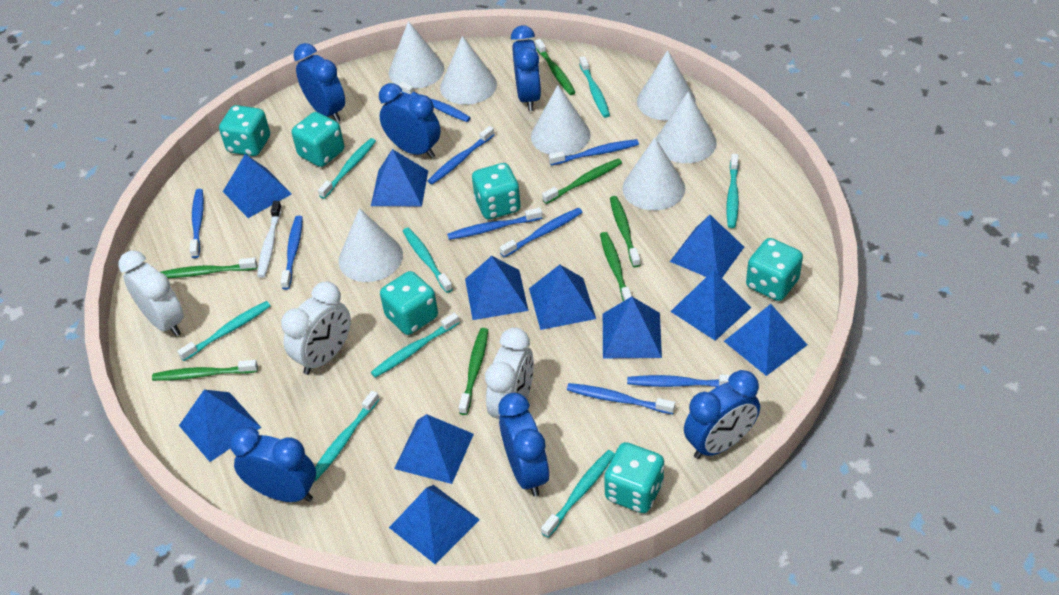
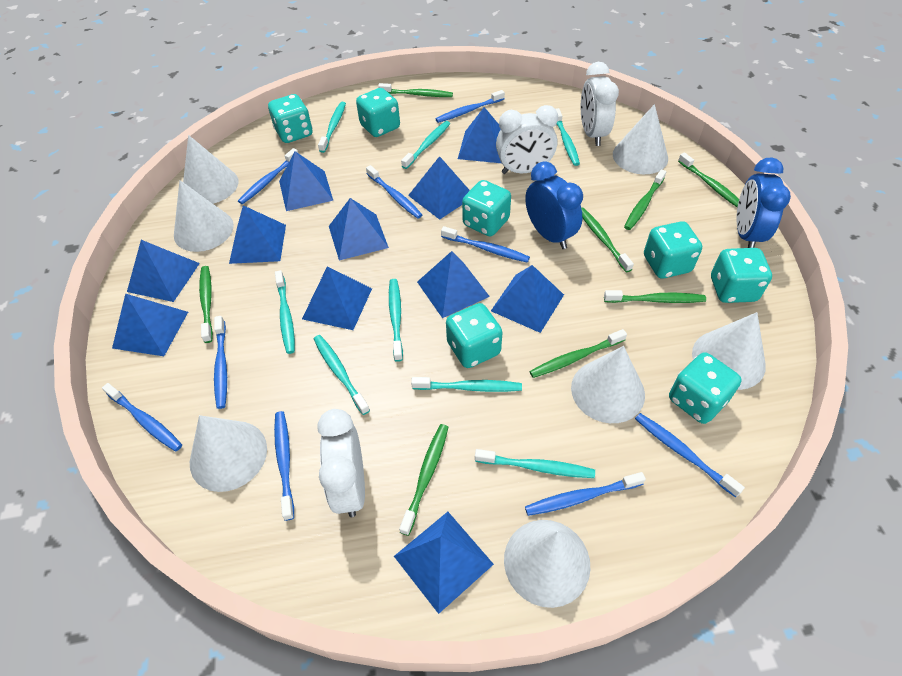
blue clock: [230,427,316,502] [294,43,345,123] [379,83,441,158] [498,393,549,496] [511,25,541,111] [684,370,760,459] = 6 -> [525,161,583,249] [737,157,791,248] = 2
green toothbrush: [152,360,258,381] [161,257,257,278] [459,328,488,415] [535,39,576,95] [542,159,622,204] [600,232,632,301] [610,196,640,268] = 7 -> [199,266,213,343] [378,83,453,97] [399,424,448,536] [529,329,627,378] [581,208,634,272] [604,290,706,303] [624,169,666,230] [678,152,739,207] = 8
turquoise dice: [219,105,270,156] [292,112,344,167] [380,271,438,335] [472,163,521,219] [604,442,665,513] [746,238,803,301] = 6 -> [268,94,313,143] [356,88,400,137] [446,303,502,368] [462,180,511,236] [644,221,702,278] [669,353,742,424] [711,248,772,303] = 7
white toothbrush: [257,201,282,278] = 1 -> none = 0

